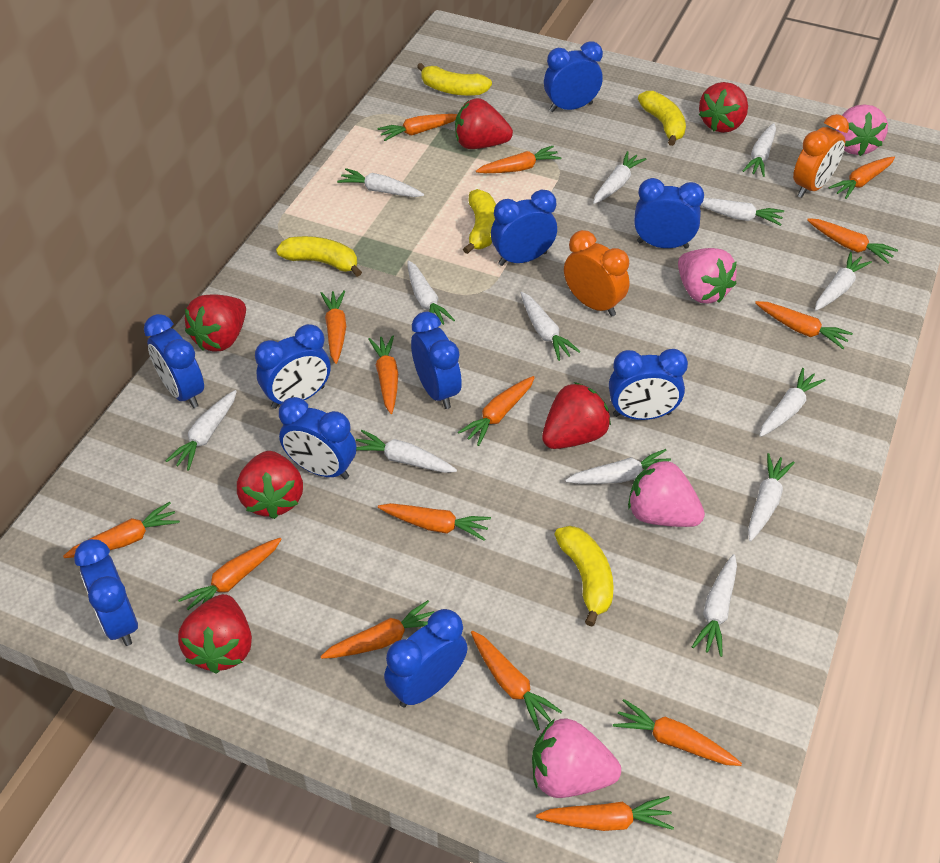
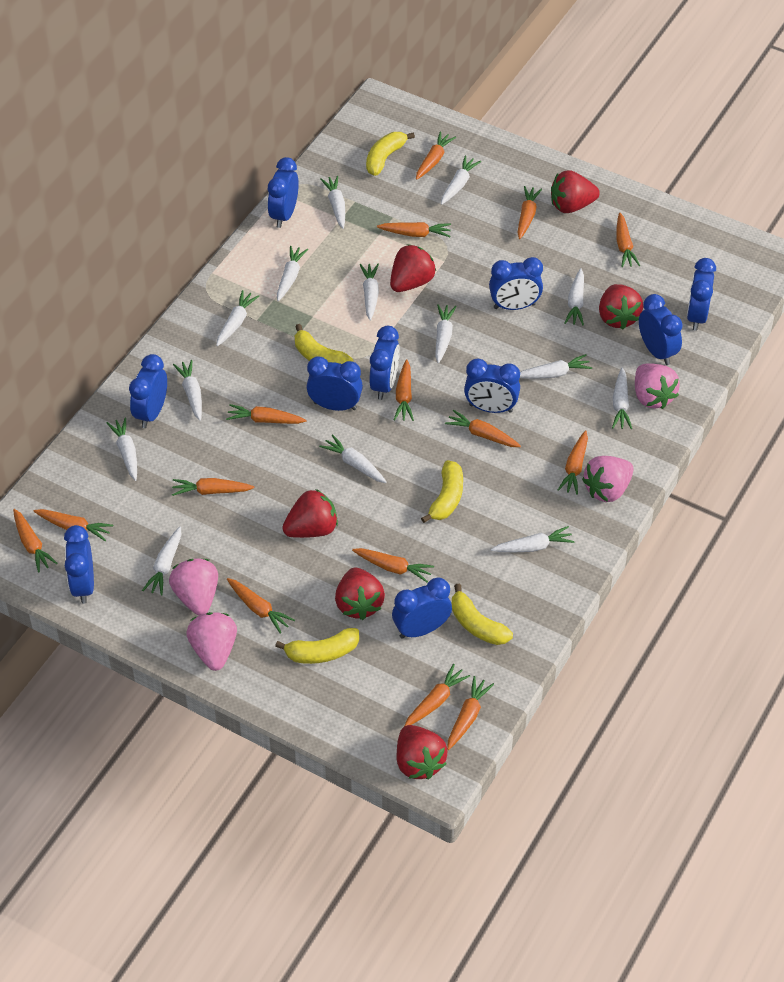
orange clock: [564,230,630,317] [793,114,849,198] = 2 -> none = 0
white carrot: [166,390,237,470] [337,168,424,197] [356,430,457,473] [407,260,455,325] [521,292,581,361] [565,449,671,484] [593,151,646,204] [692,554,737,657] [700,198,784,226] [743,123,776,177] [748,453,795,542] [759,368,826,437] [815,252,872,311] = 13 -> [107,417,137,481] [142,527,181,595] [173,360,202,421] [216,290,259,346] [277,246,308,301] [319,434,387,483] [320,176,345,229] [360,264,379,321] [435,304,457,363] [441,155,481,205] [491,526,575,552] [520,354,592,379] [565,268,584,325] [612,367,632,429] = 14

